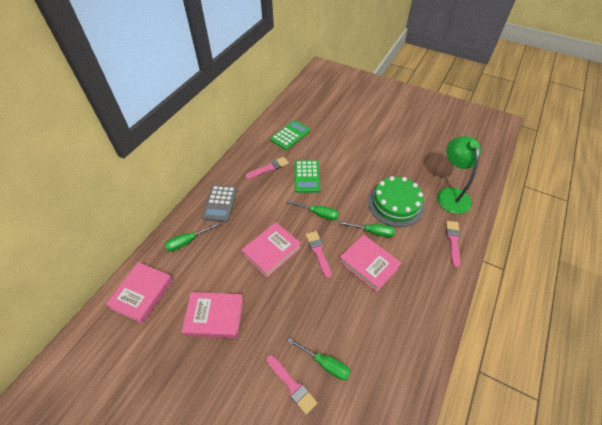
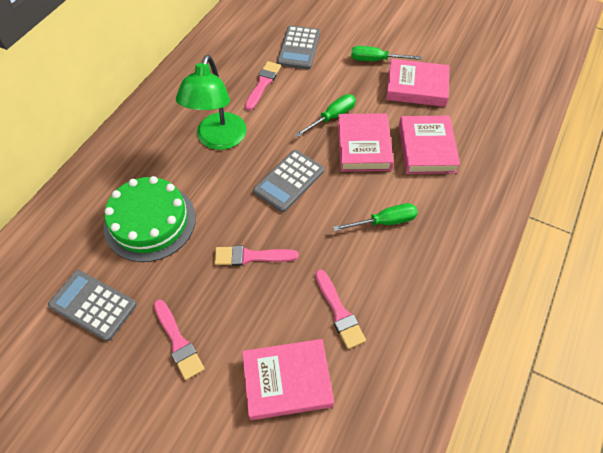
green calculator: [270,120,310,150] [295,160,320,193] = 2 -> none = 0
green screwdriver: [165,222,220,252] [287,200,339,220] [287,338,351,380] [339,221,395,238] = 4 -> [295,94,356,137] [333,203,418,231] [351,46,422,61] = 3
grey calculator: [202,185,237,222] = 1 -> [48,270,137,341] [253,150,324,212] [277,25,320,69] = 3

